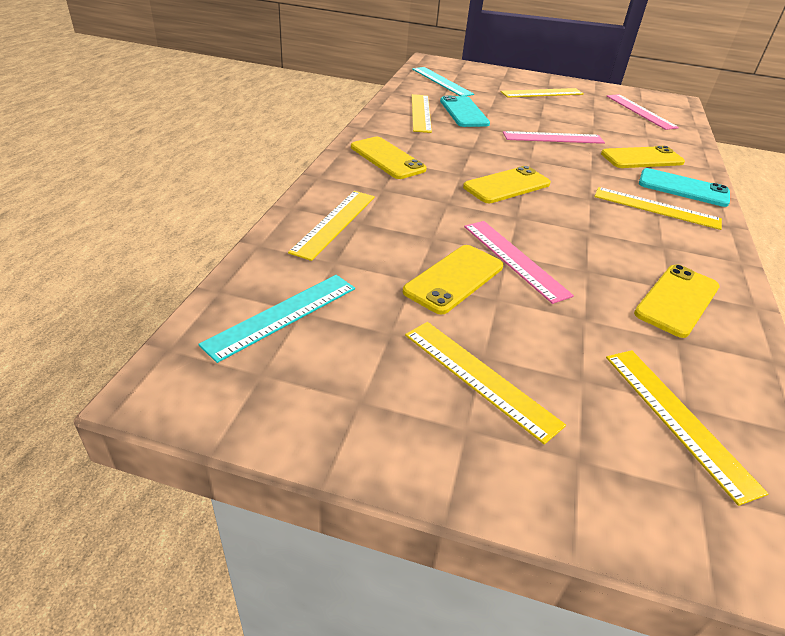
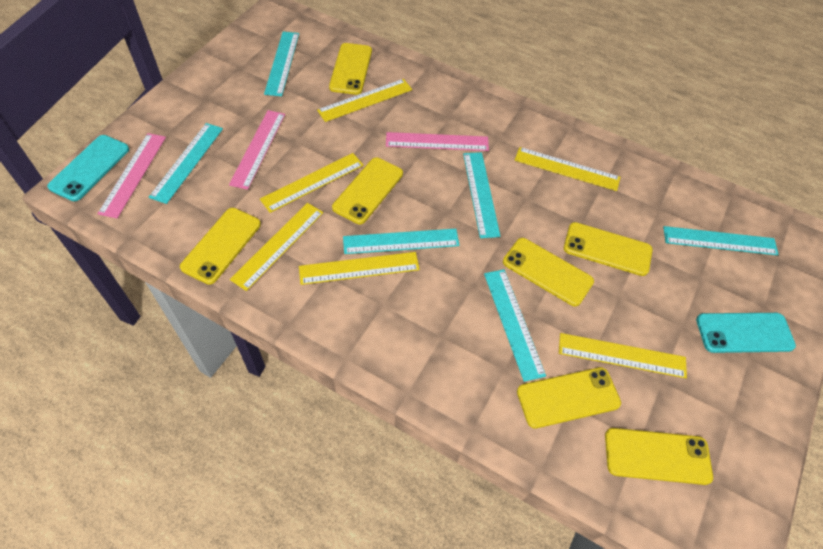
turquoise ruler: [198,275,355,363] [412,67,474,96] = 2 -> [149,123,223,204] [264,32,299,96] [343,229,460,254] [463,152,500,238] [484,269,546,382] [663,226,779,255] = 6
yellow phone: [351,137,427,179] [403,245,503,315] [463,166,551,203] [601,146,685,168] [634,264,720,338] = 5 -> [180,208,261,285] [329,43,372,95] [332,157,403,224] [503,238,594,306] [517,367,621,428] [564,222,653,276] [605,428,713,485] = 7

